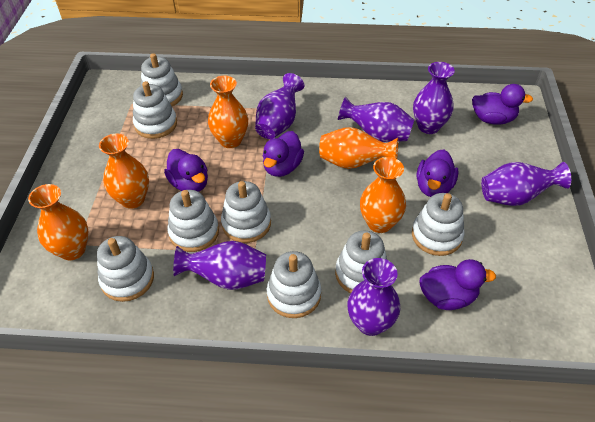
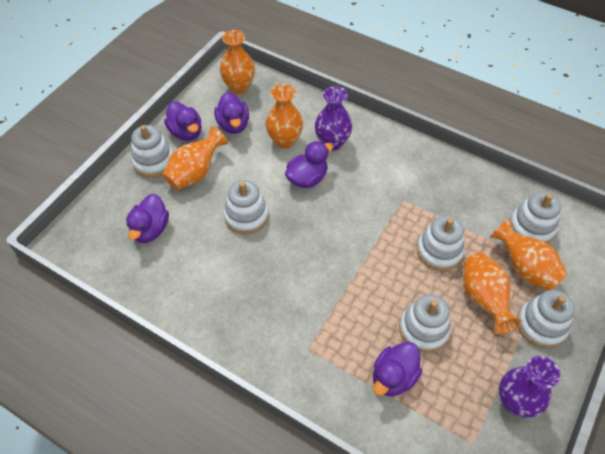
purple vase: [173,241,266,290] [255,73,304,139] [338,96,414,142] [348,258,400,336] [413,62,455,134] [481,162,571,206] = 6 -> [315,86,353,151] [499,356,560,418] = 2
white stacking toy: [97,236,154,302] [133,81,177,139] [141,53,183,106] [167,190,219,252] [221,181,271,243] [266,251,321,318] [335,231,387,293] [412,193,465,256] = 8 -> [131,125,173,177] [224,180,269,234] [399,294,451,353] [417,215,465,271] [510,191,561,243] [517,290,575,348] = 6

